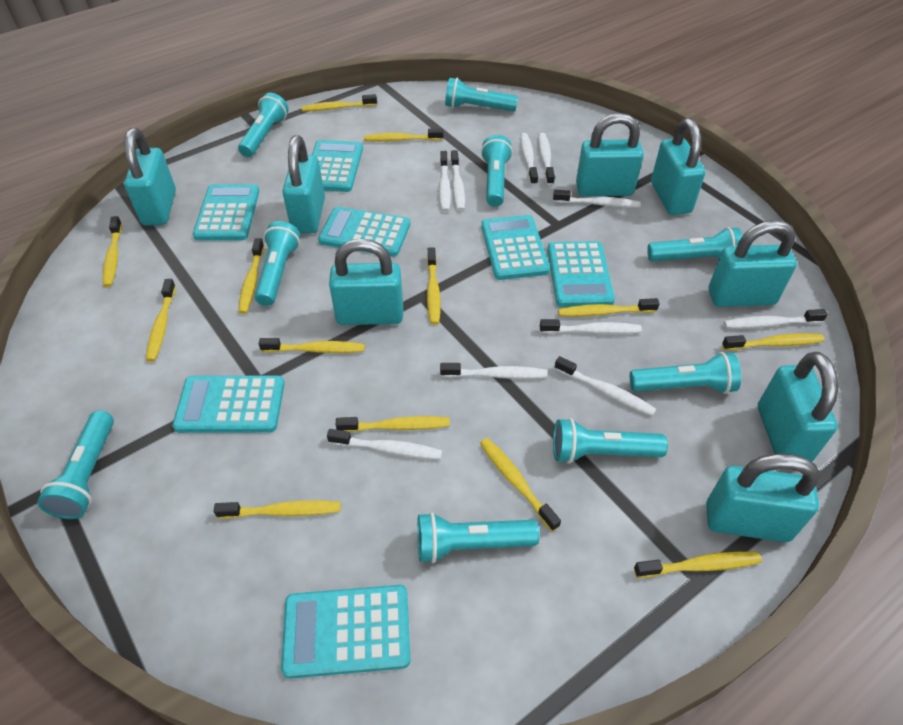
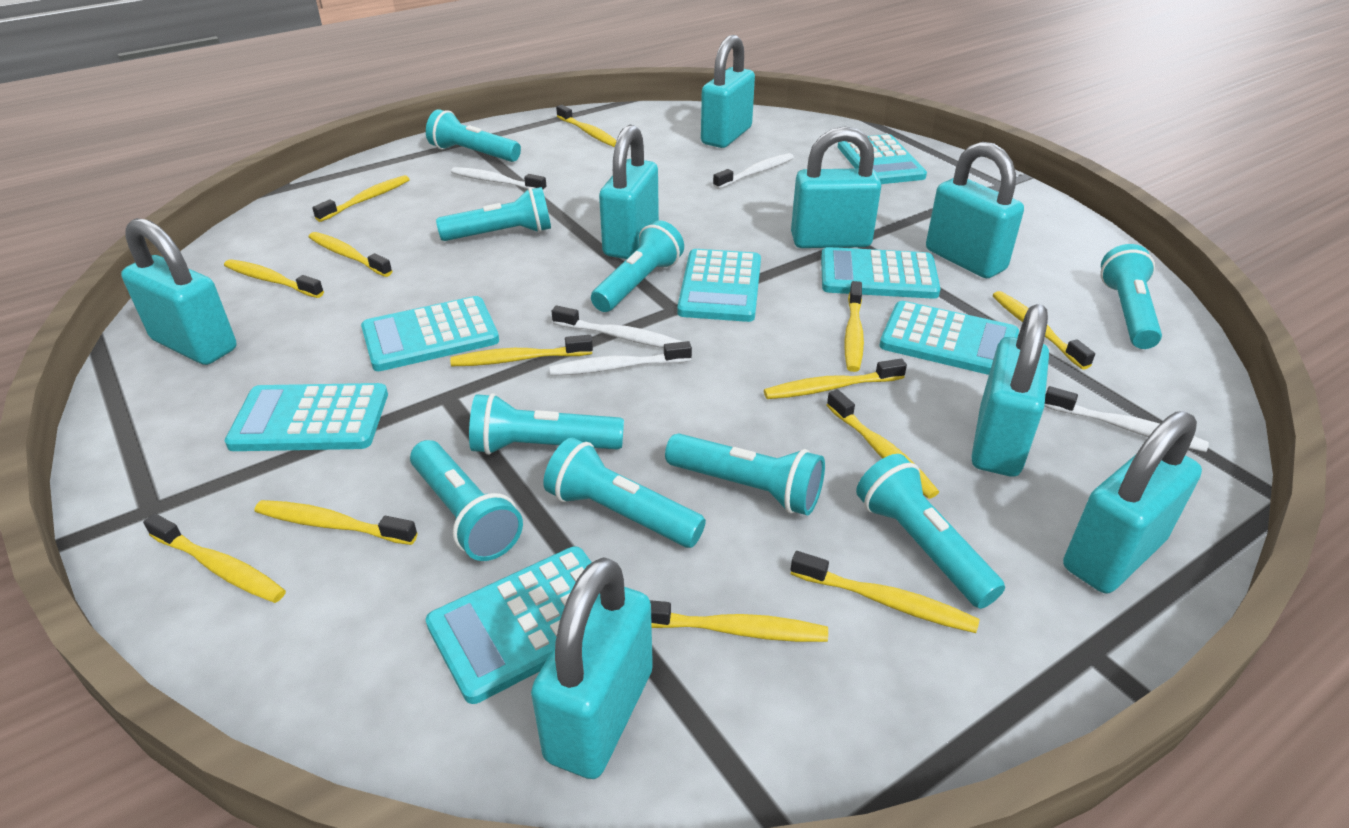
white toothbrush: [327,429,442,459] [439,151,451,212] [440,363,547,379] [450,150,465,211] [521,133,538,185] [538,133,555,185] [540,319,642,334] [553,190,641,208] [554,356,656,416] [724,309,828,329] = 10 -> [451,167,547,192] [549,341,692,376] [551,306,682,348] [713,153,794,189] [1044,386,1209,452] = 5

